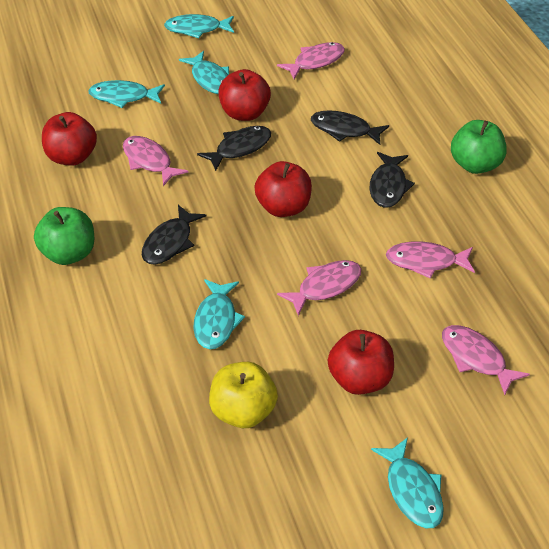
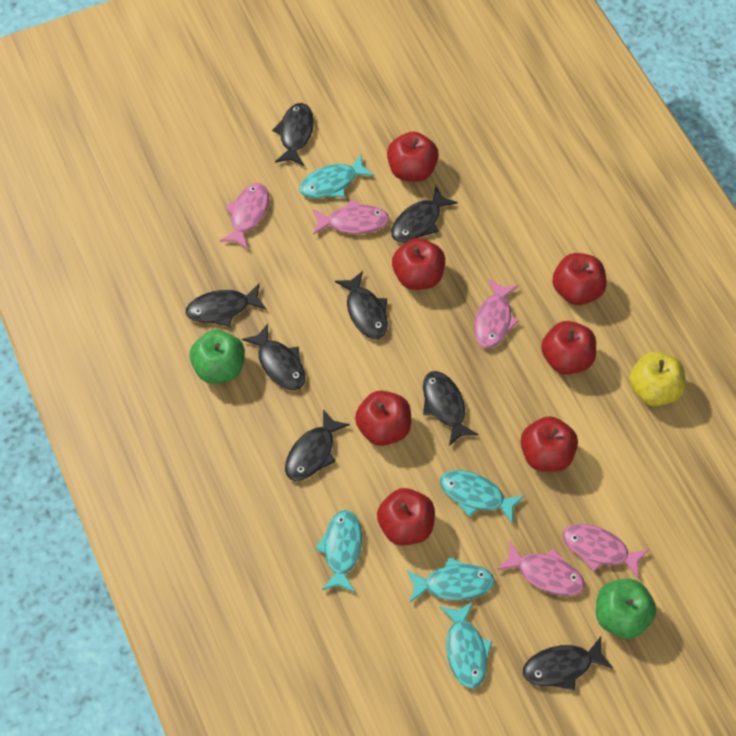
black fish: [142,205,206,265] [197,126,271,171] [311,110,389,145] [370,152,415,208] = 4 -> [186,284,267,327] [242,323,305,390] [272,103,314,166] [285,409,350,481] [335,271,388,339] [391,186,458,242] [423,371,479,446] [523,637,613,691] = 8
red apple: [42,112,97,166] [218,69,271,121] [255,161,312,217] [328,330,394,395] = 4 -> [355,390,411,446] [377,488,435,546] [387,132,439,182] [392,238,445,290] [521,416,578,472] [541,321,596,375] [552,253,607,305] = 7

